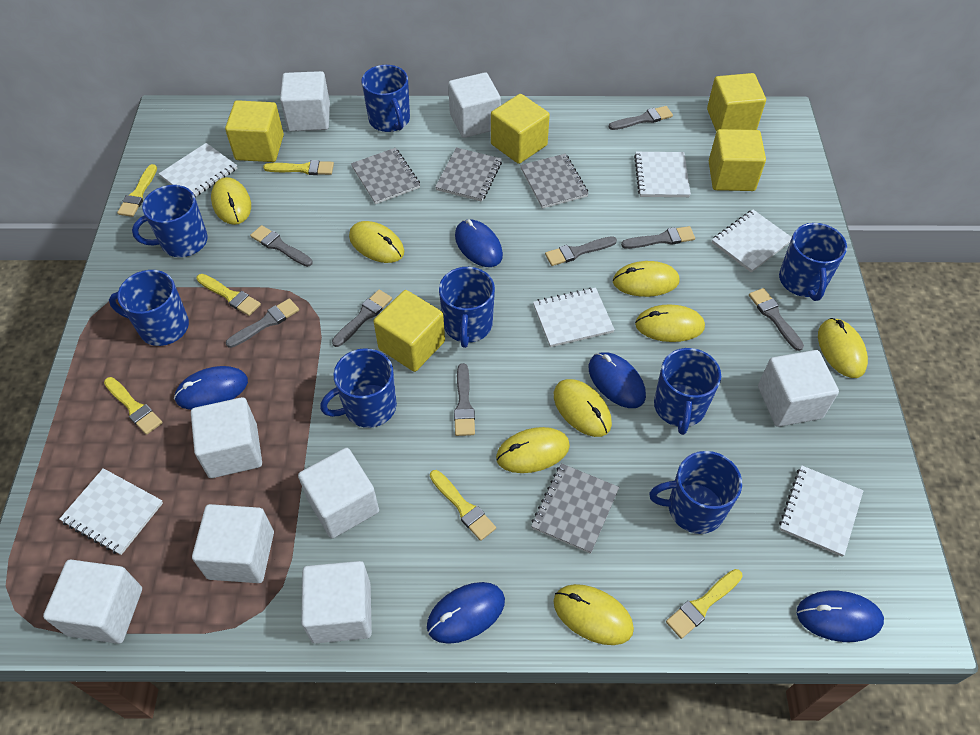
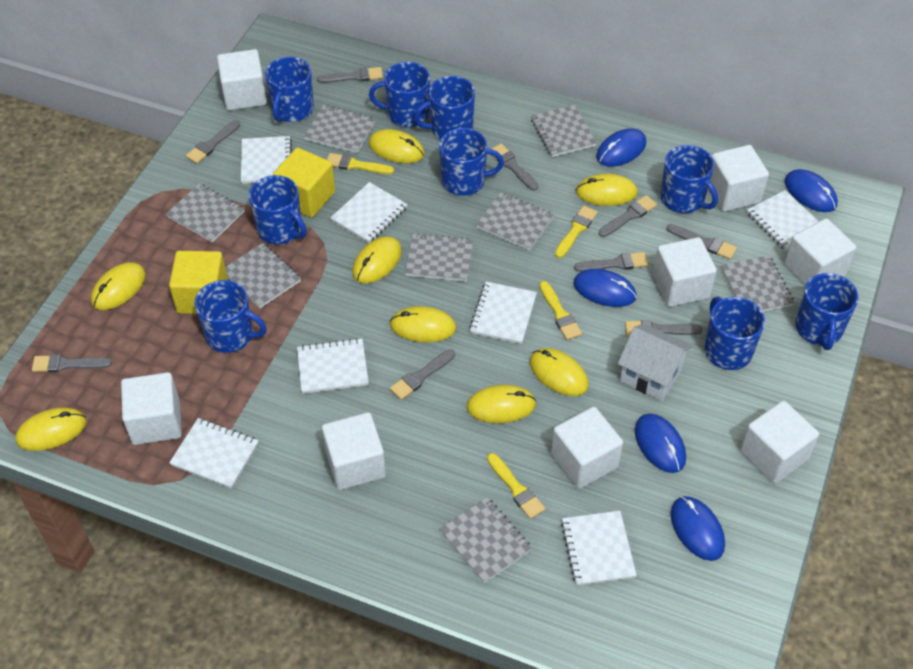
blue mug: [109,270,189,346] [132,185,208,257] [320,348,397,428] [361,65,410,132] [439,267,495,348] [649,451,742,534] [654,348,721,435] [779,223,847,301] = 8 -> [194,280,267,353] [249,175,307,244] [265,57,314,122] [369,62,430,127] [414,76,475,139] [439,128,504,196] [661,145,718,213] [705,297,765,370] [796,273,858,350] = 9
grey brush: [226,298,299,348] [250,225,313,267] [332,290,392,347] [454,363,475,436] [545,236,617,266] [609,106,673,130] [621,226,695,249] [749,288,804,351] = 8 -> [32,354,112,372] [186,120,240,164] [317,67,383,83] [390,349,455,400] [491,144,538,191] [574,252,648,272] [599,195,657,237] [625,320,702,337] [666,224,737,259] = 9
grey notebook: [351,148,420,204] [435,147,502,202] [520,154,589,209] [531,463,619,554] = 4 -> [166,184,245,242] [225,243,301,308] [304,105,375,153] [405,233,474,282] [440,497,532,583] [476,192,554,250] [531,105,597,157] [721,255,794,312] = 8
white house: none = 0 -> [618,324,692,401] = 1
white notebook: [59,468,163,555] [159,143,237,198] [533,287,615,347] [634,152,691,197] [712,210,792,272] [779,465,863,557] = 6 -> [169,418,258,488] [241,136,292,184] [297,338,369,394] [330,182,408,243] [469,282,537,344] [561,511,637,586] [747,190,819,251] = 7
yellow brush: [104,377,162,435] [117,164,157,217] [196,274,261,316] [263,160,334,175] [430,470,496,541] [666,569,743,639] = 6 -> [327,153,394,174] [487,453,545,519] [540,281,582,340] [555,206,598,258] = 4
yellow cube: [225,100,284,162] [373,290,445,372] [491,94,550,164] [707,73,766,132] [709,129,766,191] = 5 -> [169,251,228,314] [273,148,335,218] = 2

